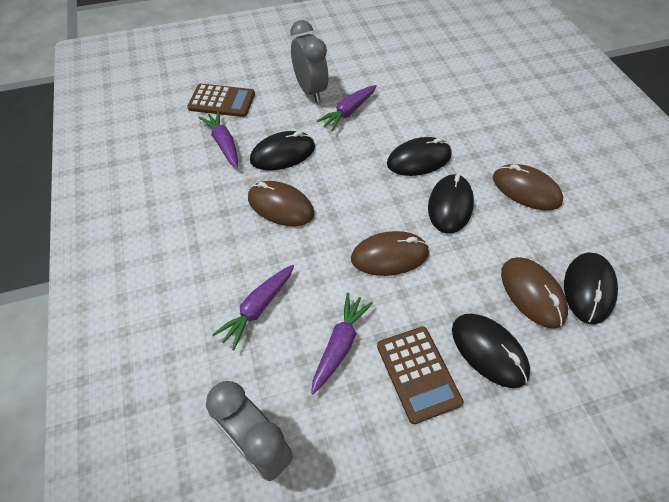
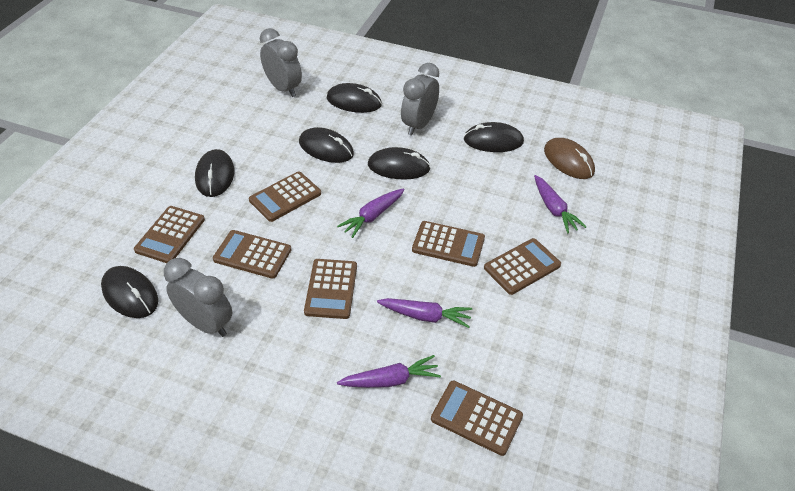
black mouse: [250,131,315,170] [387,137,452,176] [428,174,474,234] [452,314,530,388] [564,253,618,324] = 5 -> [101,266,158,318] [195,149,234,197] [299,127,354,163] [327,83,382,113] [368,147,431,180] [464,122,524,152] = 6
brown calculator: [187,84,255,117] [377,326,463,424] = 2 -> [134,206,205,263] [213,230,291,279] [249,171,321,222] [304,259,357,319] [412,221,485,267] [431,381,523,456] [484,238,561,295] = 7
brown mouse: [248,181,314,226] [351,231,429,276] [493,164,563,210] [501,257,568,329] = 4 -> [544,138,595,179] = 1
grey clock: [206,381,293,482] [290,20,328,102] = 2 -> [164,258,232,337] [260,28,302,97] [401,63,439,136] = 3

